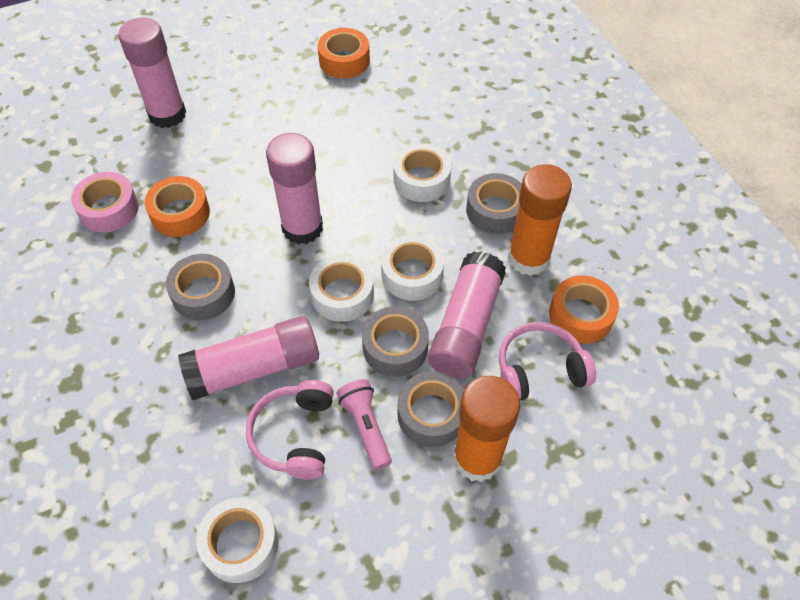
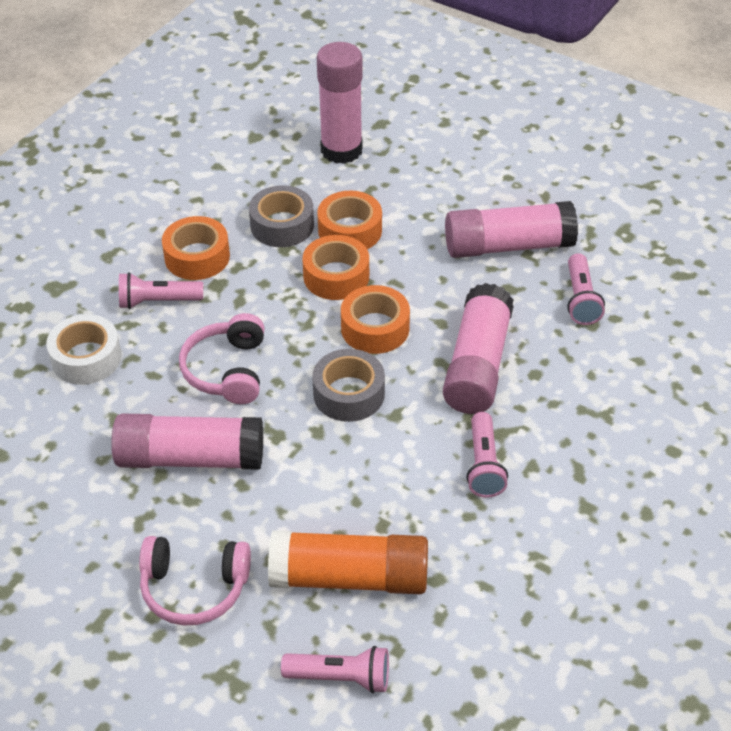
grey tape: [166,254,235,320] [362,306,429,377] [398,371,464,447] [466,173,522,234] = 4 -> [249,185,314,247] [312,349,385,422] = 2
orange glue stick: [453,376,520,482] [508,164,572,276] = 2 -> [268,530,428,594] = 1
orange tape: [144,176,210,237] [318,28,370,78] [549,275,619,344] = 3 -> [162,216,230,280] [302,235,369,300] [317,191,382,249] [341,285,410,354] = 4
pink flashlight: [336,379,392,470] = 1 -> [119,272,203,309] [281,646,389,693] [466,412,508,498] [567,253,605,325] = 4
pink tape: [71,172,139,232] = 1 -> none = 0
white tape: [196,498,279,583] [309,255,374,322] [381,235,444,301] [394,143,451,202] = 4 -> [46,314,121,385] = 1

